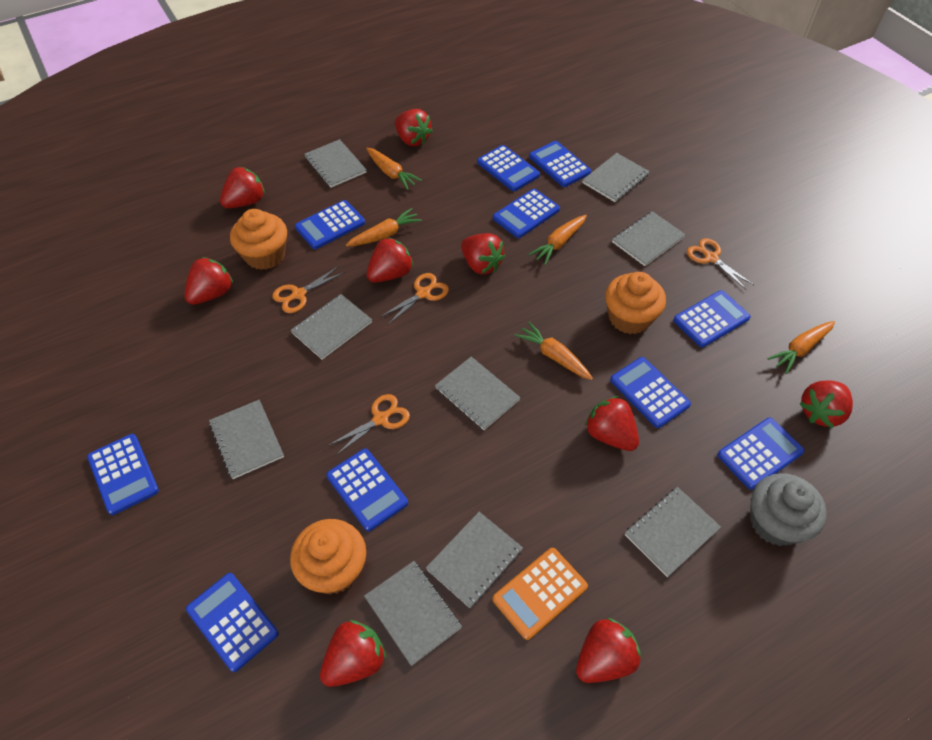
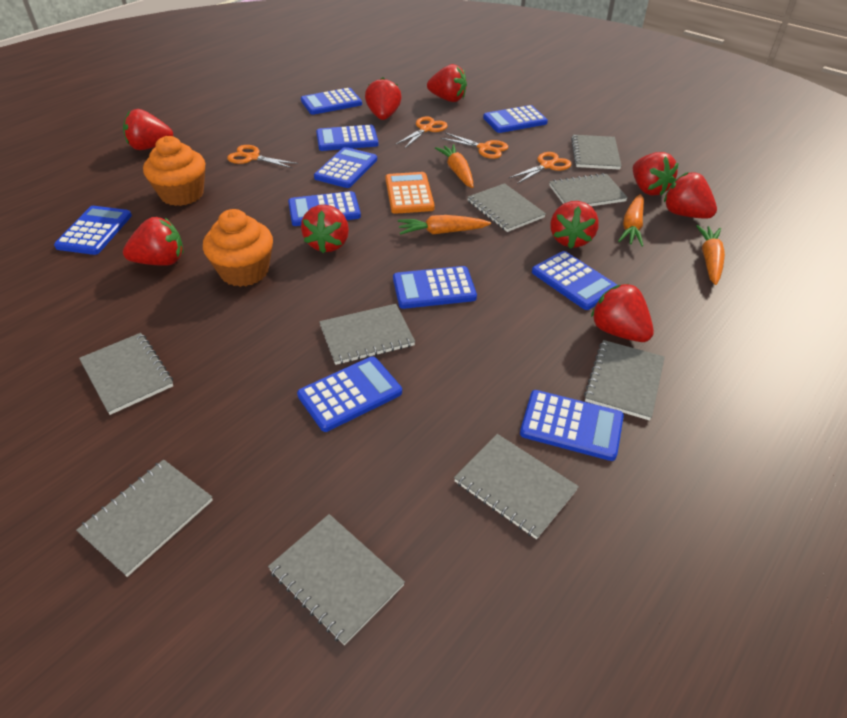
grey cupcake: [750,473,827,546] = 1 -> none = 0
orange carrot: [346,208,422,246] [366,148,422,190] [514,322,593,380] [528,215,587,265] [767,321,835,374] = 5 -> [398,215,491,235] [435,144,473,188] [618,194,644,247] [696,225,725,285] = 4
orange cupcake: [230,209,287,270] [290,519,366,594] [605,272,666,334] = 3 -> [143,136,205,206] [203,209,273,287] = 2

